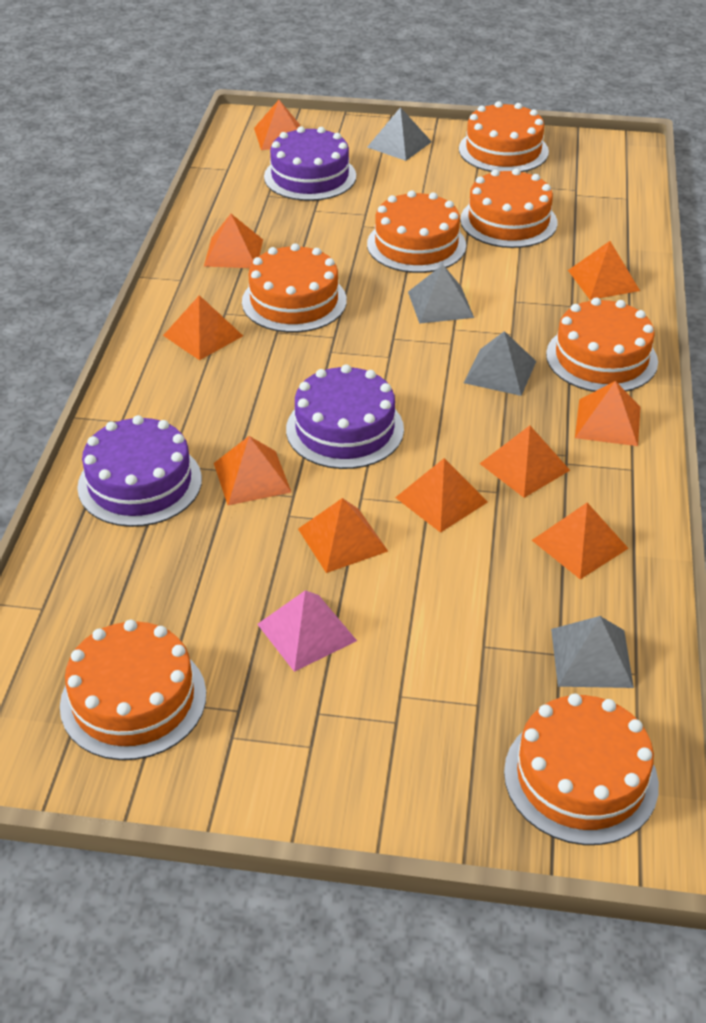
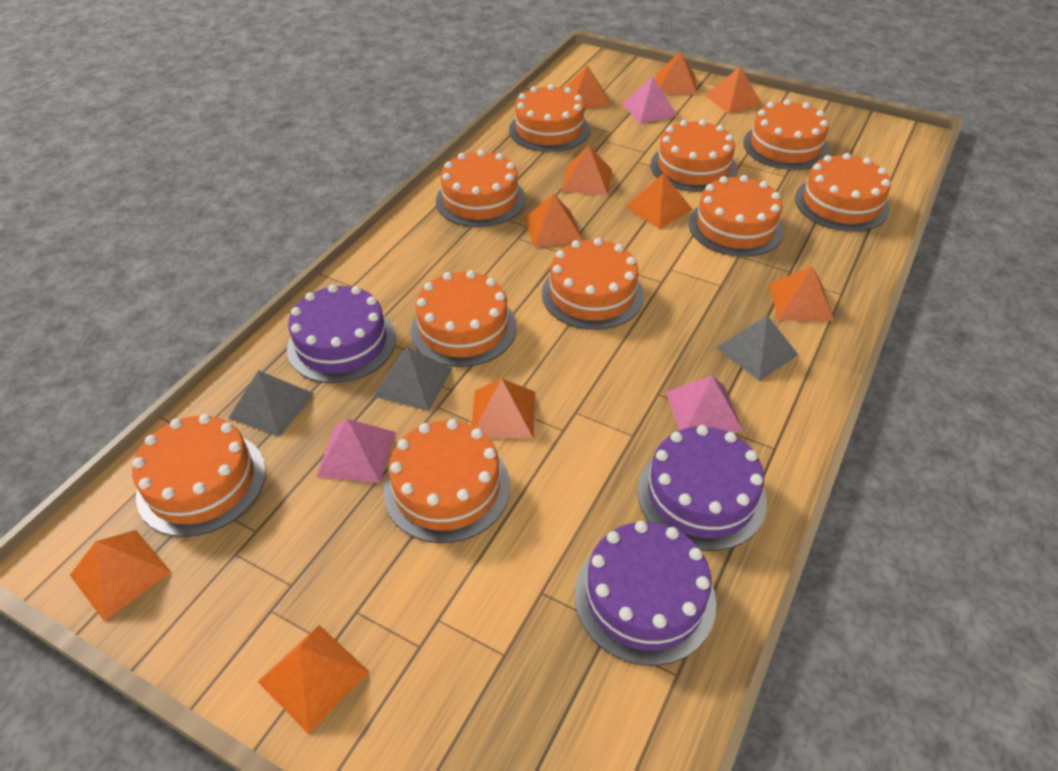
grey pyramid: [367,107,432,161] [408,265,474,324] [464,331,536,396] [551,616,634,688] = 4 -> [228,370,314,437] [374,347,452,411] [716,315,798,381] = 3
orange cake: [60,620,206,760] [242,243,347,333] [367,190,466,273] [459,101,549,172] [460,168,557,248] [504,693,659,845] [546,298,658,392] = 7 -> [132,414,266,537] [384,419,510,543] [411,270,517,367] [436,150,525,227] [509,84,590,152] [542,238,644,330] [650,119,737,192] [689,175,784,257] [743,99,829,170] [795,153,891,232] = 10
pink pyramid: [257,590,357,672] = 1 -> [316,419,396,483] [622,77,677,124] [666,376,743,433] = 3

